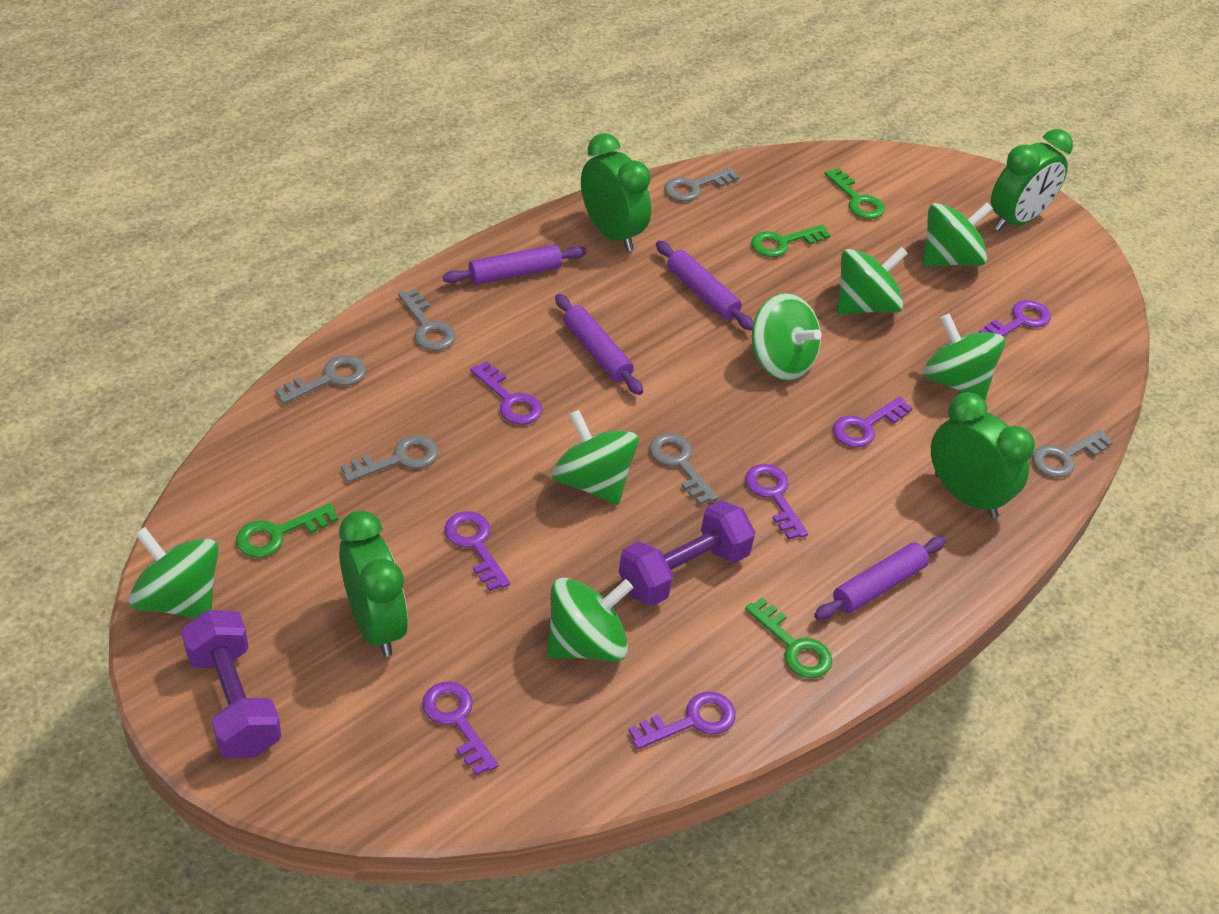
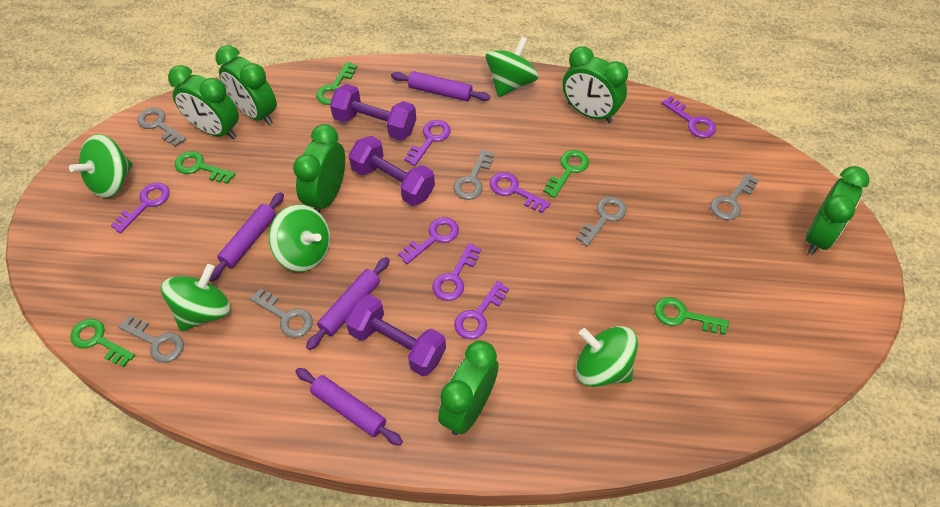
green clock: [339,510,408,657] [581,133,651,251] [931,392,1035,518] [991,129,1073,231] = 4 -> [168,65,239,139] [215,45,277,125] [293,124,345,213] [438,341,499,435] [562,46,628,123] [805,166,870,255] = 6
green key: [236,503,339,558] [745,598,832,679] [751,225,830,257] [824,168,885,219] = 4 -> [70,319,135,367] [175,151,235,184] [316,62,357,105] [543,150,589,198] [655,297,729,335] = 5
green spinning top: [129,527,219,618] [547,578,633,662] [552,410,639,505] [752,293,822,381] [837,247,908,314] [922,202,993,266] [923,314,1005,401] = 7 -> [69,134,133,198] [161,264,231,331] [269,204,330,272] [486,37,539,97] [576,326,638,387] = 5
purple dumbbell: [181,610,281,758] [619,500,755,606] = 2 -> [330,84,416,141] [345,294,446,376] [349,136,435,206] = 3

